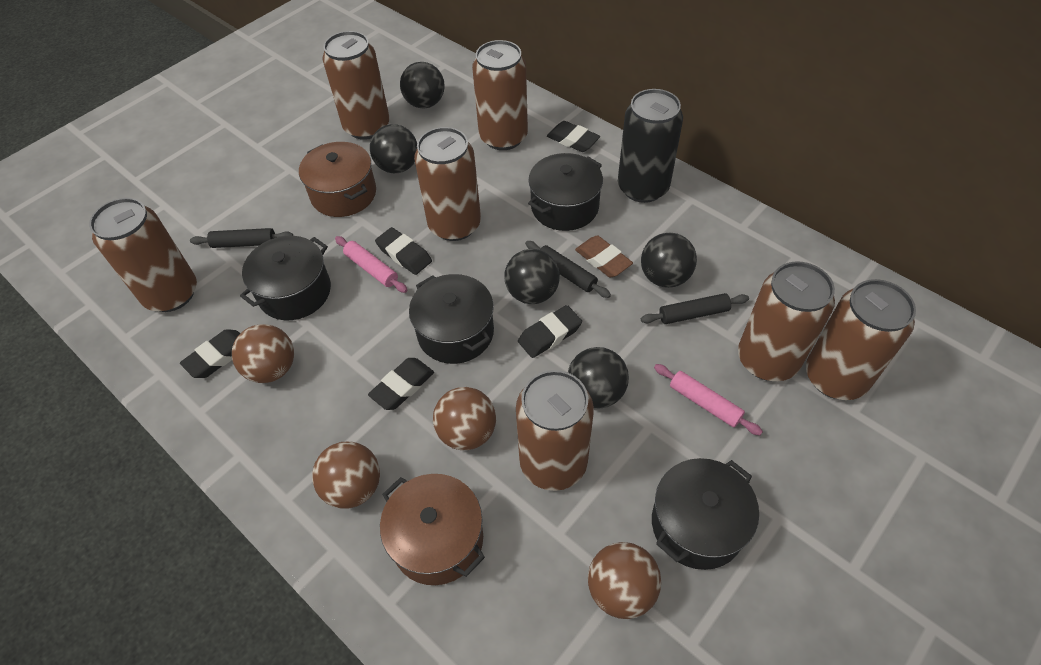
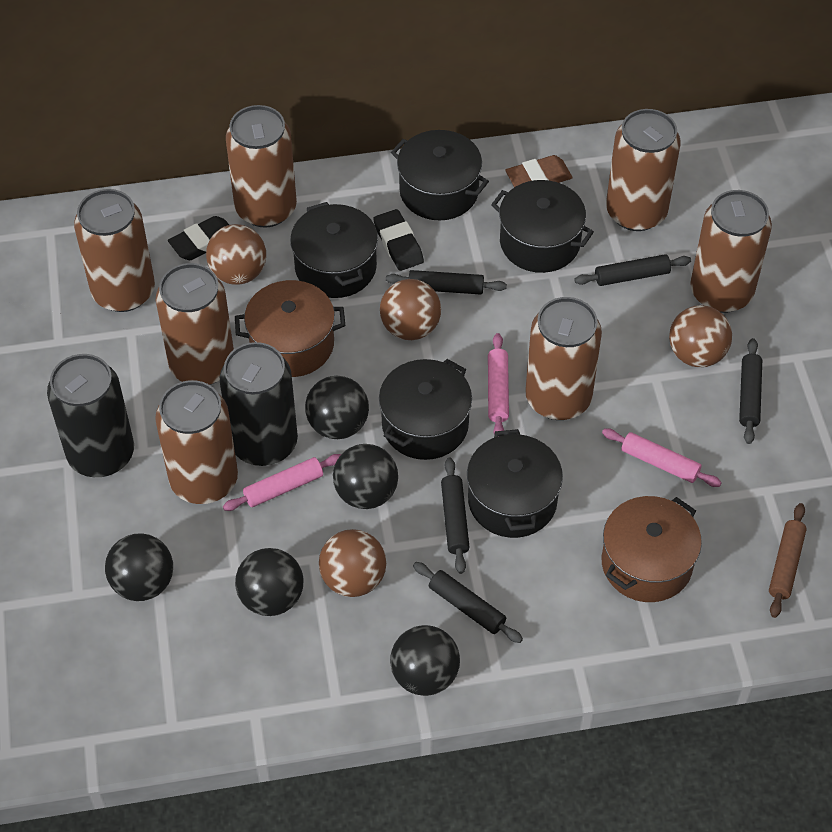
black can: [618,89,683,203] = 1 -> [47,354,134,477] [220,342,298,466] = 2
black eraser: [180,329,240,378] [368,358,434,410] [375,227,432,275] [518,305,582,358] [547,121,600,152] = 5 -> [168,216,229,260] [373,209,424,271] = 2
black pot: [240,236,331,320] [409,274,494,364] [528,153,603,231] [652,458,759,570] = 4 -> [290,202,378,298] [379,359,472,460] [391,130,489,220] [467,429,563,538] [491,180,594,273] = 5
black rolling pin: [190,228,293,248] [525,241,611,298] [641,293,749,324] = 3 -> [386,270,507,294] [413,562,523,643] [441,457,470,574] [574,254,691,286] [739,338,762,444] = 5
brown rolling pin: none = 0 -> [769,503,807,618] = 1
pink rolling pin: [335,236,408,293] [654,364,763,435] = 2 -> [223,454,341,511] [488,333,509,435] [602,428,722,487] = 3

